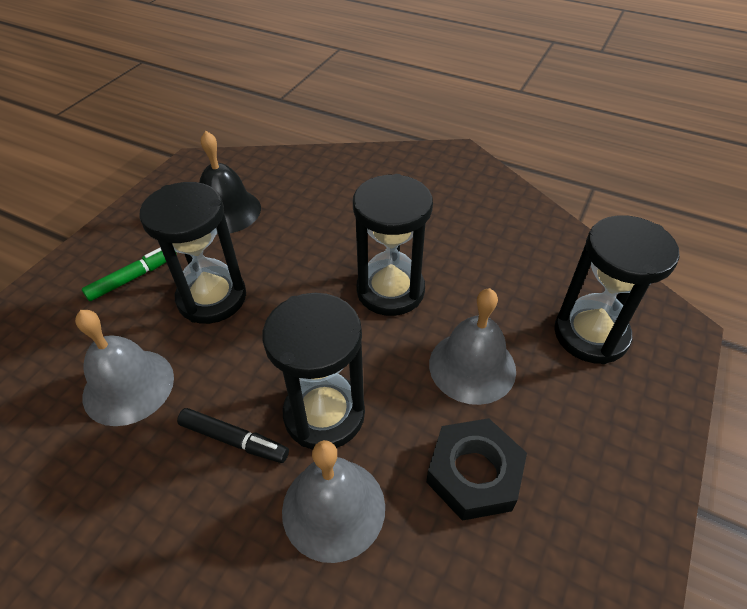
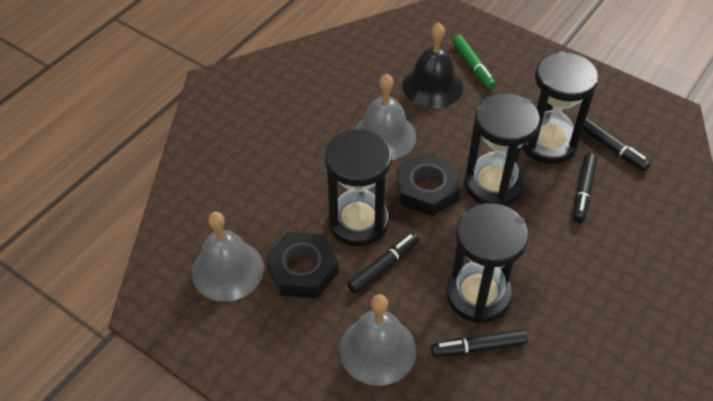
black marker: [177,408,289,463] = 1 -> [347,233,419,294] [431,329,527,357] [573,153,597,223] [583,117,651,171] = 4
black nut: [426,418,527,521] = 1 -> [265,232,338,298] [396,152,460,216] = 2

